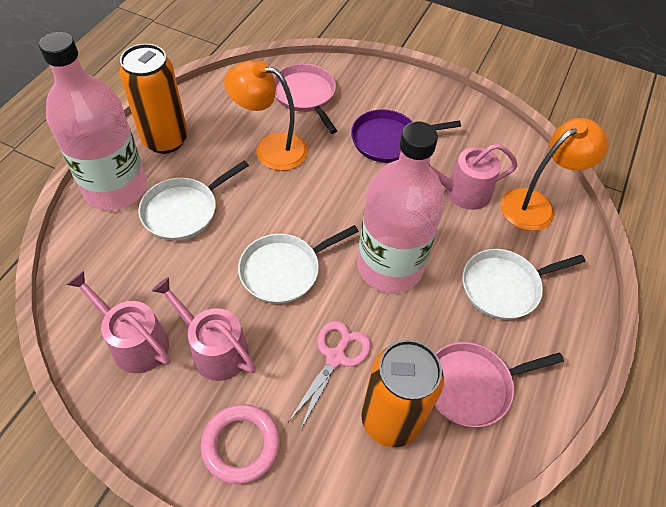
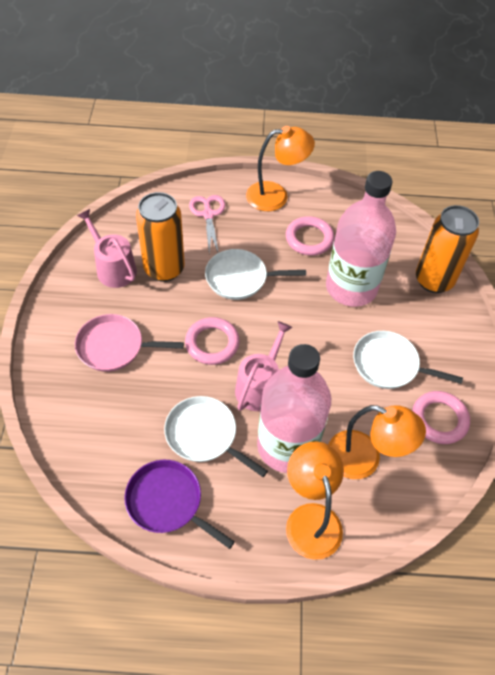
orange lamp: [224,61,308,171] [501,118,609,231] = 2 -> [246,126,315,211] [286,441,344,560] [328,405,426,479] = 3
pink pan: [274,64,337,134] [435,342,564,427] = 2 -> [75,314,184,372] = 1
pink ring: [201,404,280,484] = 1 -> [185,317,240,365] [286,216,334,256] [412,391,470,444] = 3
pink watering can: [66,271,170,373] [152,277,256,381] [429,143,518,210] = 3 -> [77,209,137,288] [235,321,293,411] = 2

